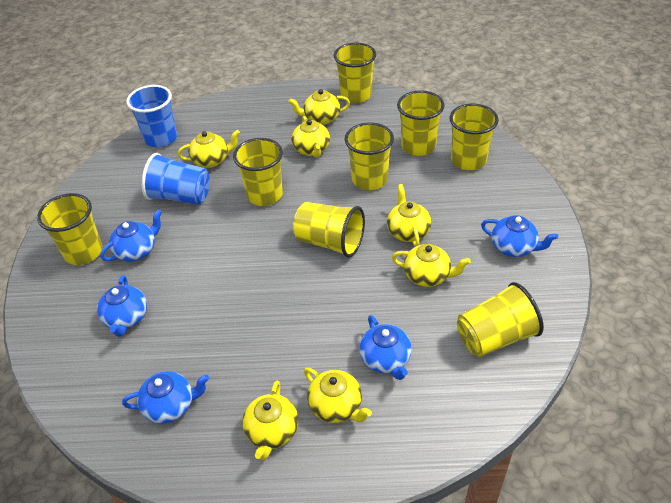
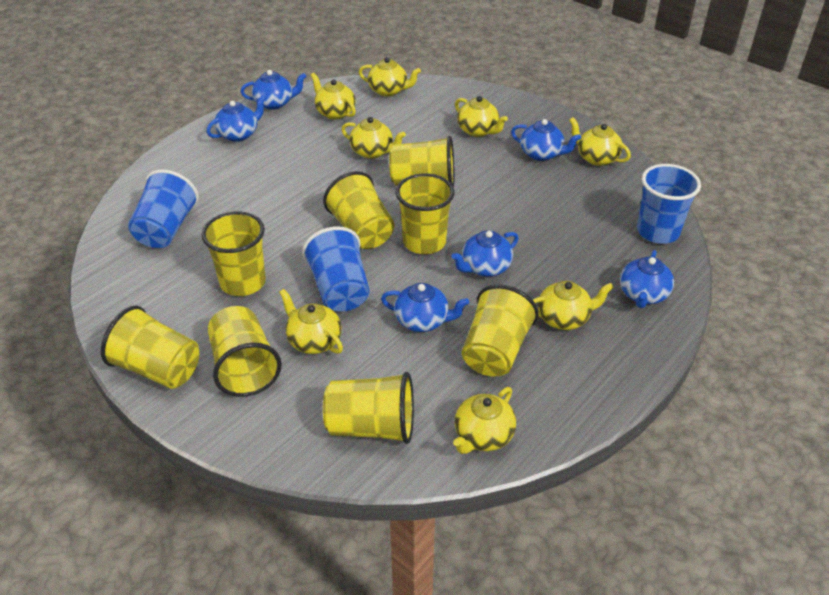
blue cup: [126,85,177,148] [142,153,210,205] = 2 -> [128,169,199,248] [302,226,370,311] [637,164,701,244] = 3
blue teapot: [97,275,147,337] [100,209,162,262] [122,371,209,424] [359,315,412,380] [481,215,558,257] = 5 -> [207,95,266,142] [241,70,307,110] [381,283,469,332] [451,230,519,277] [511,119,581,161] [620,250,674,308] = 6
yellow teapot: [178,130,240,168] [242,381,299,460] [288,89,350,125] [291,116,330,158] [304,368,372,423] [387,184,431,247] [392,244,471,287] = 7 -> [279,289,343,354] [311,73,356,120] [341,117,406,159] [359,57,421,96] [453,387,516,454] [455,96,508,137] [533,281,614,330] [569,117,631,166] = 8

